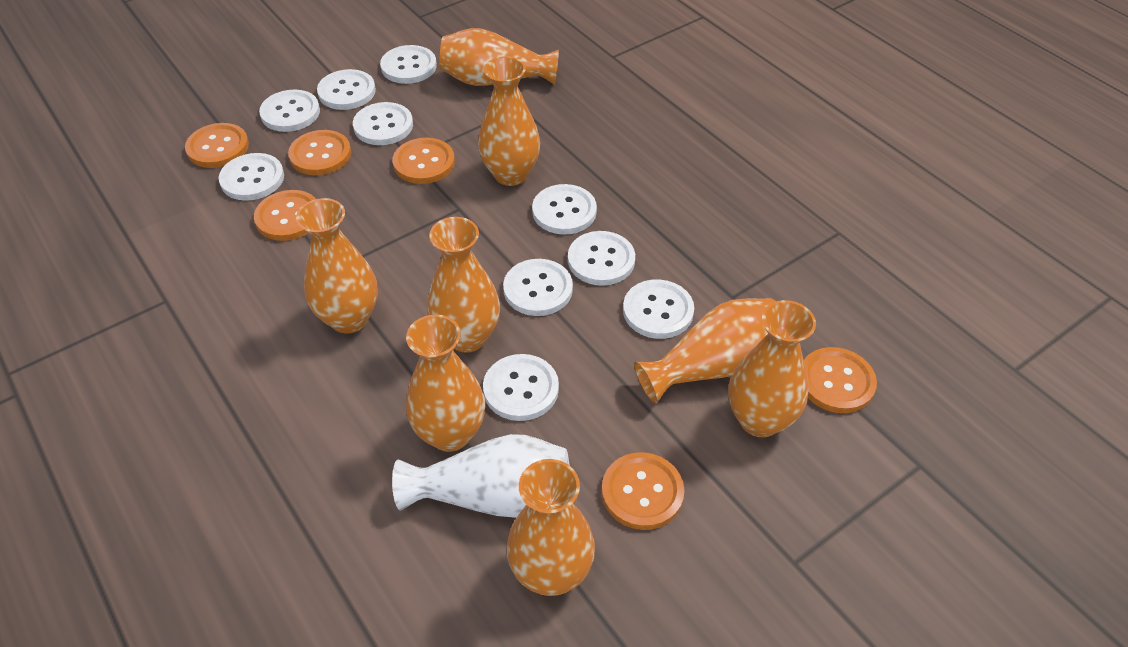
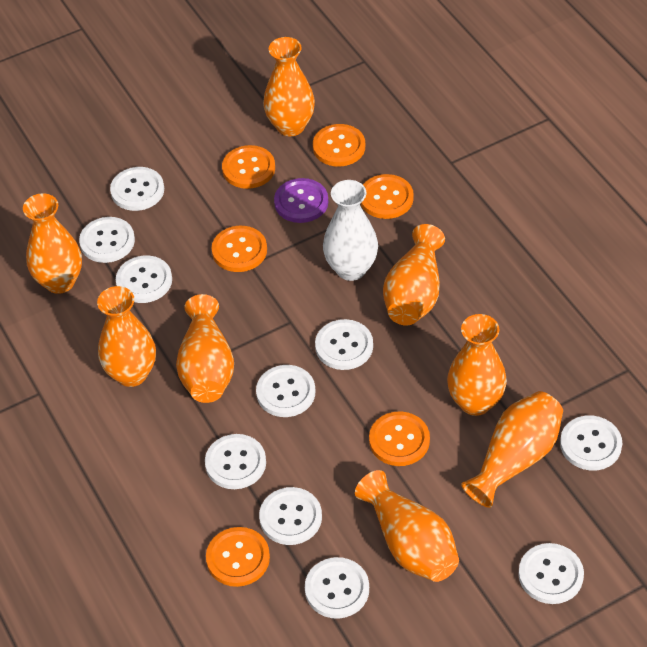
purple button: none = 0 -> [274,178,328,223] = 1

